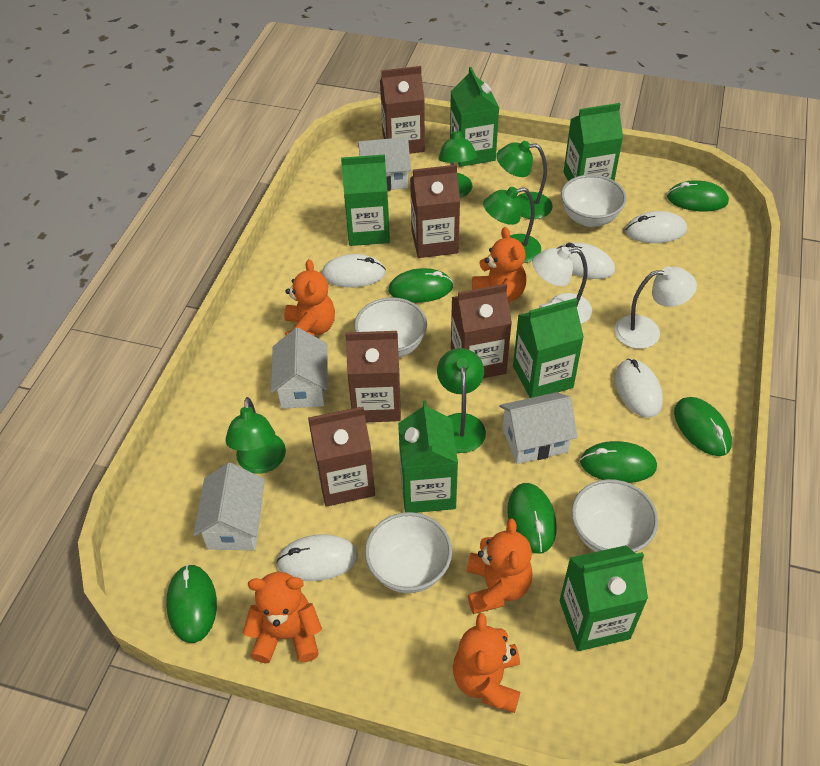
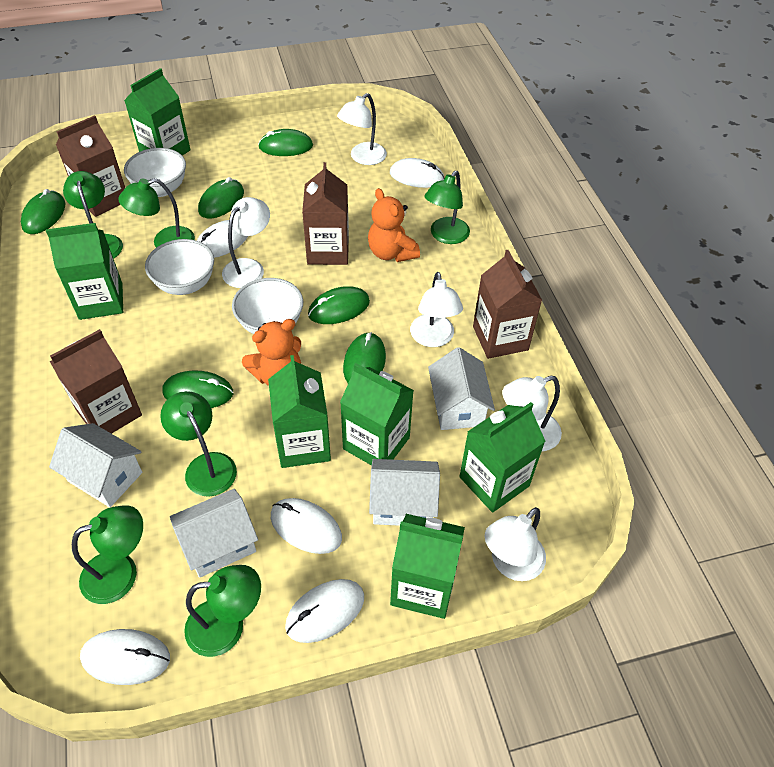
brown carton: [308,407,375,507] [345,331,401,422] [380,66,425,154] [410,165,460,258] [451,284,512,378] = 5 -> [50,329,142,434] [56,115,125,217] [302,162,349,265] [473,250,542,359] = 4
green lamp: [225,397,286,474] [437,348,486,453] [438,126,477,198] [483,187,541,263] [496,141,553,219] = 5 -> [63,171,123,259] [72,505,143,604] [118,178,195,248] [160,391,237,497] [184,565,261,657] [425,171,470,244] = 6
orange teddy bear: [243,572,322,663] [284,259,335,336] [453,613,520,713] [467,519,533,614] [472,227,526,306] = 5 -> [242,319,301,386] [368,188,420,262] = 2
white bowl: [354,297,427,358] [365,512,452,593] [561,175,627,227] [572,479,658,553] = 4 -> [124,148,186,197] [145,239,214,295] [232,278,303,334] = 3
white lamp: [532,246,592,324] [614,267,697,349] = 2 -> [222,197,270,288] [337,93,387,165] [410,272,463,347] [485,507,546,581] [502,376,562,451] = 5

